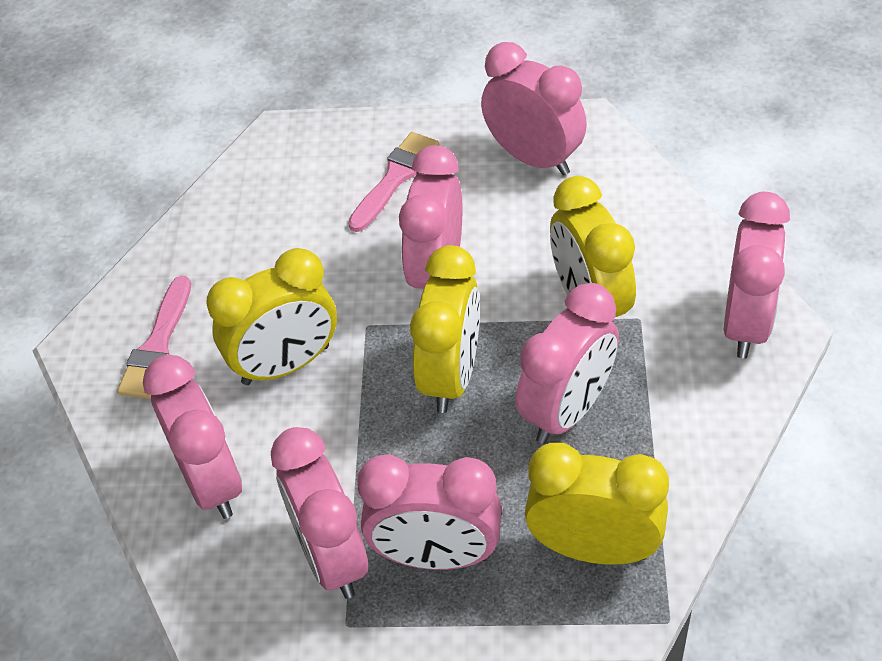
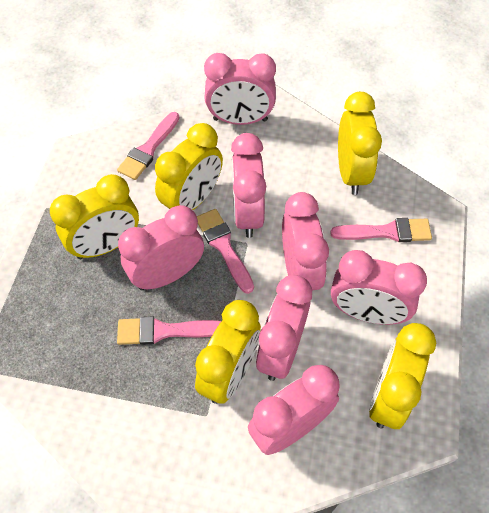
pink brush: [117,276,191,399] [348,132,439,232] = 2 -> [117,112,180,180] [117,317,221,345] [197,209,254,294] [330,218,432,242] = 4
yellow clock: [206,248,337,385] [410,245,480,413] [525,443,669,565] [550,176,636,322] = 4 -> [50,174,139,259] [155,123,223,210] [195,300,261,404] [338,92,382,195] [369,323,436,429] = 5

